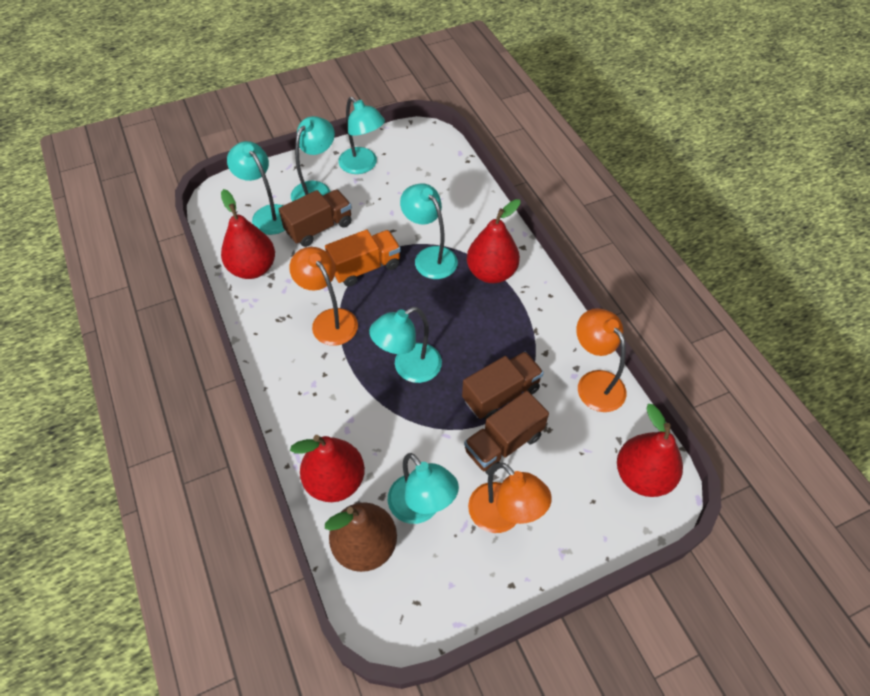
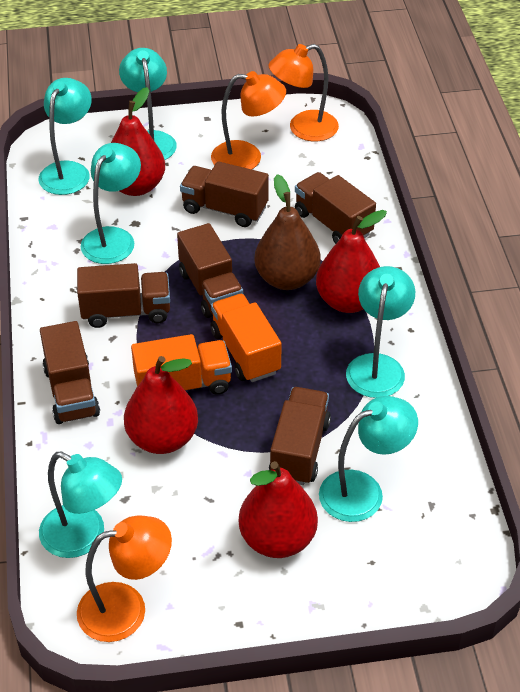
brown truck: [279,189,352,247] [462,351,544,420] [464,391,549,475] = 3 -> [40,321,100,424] [77,263,170,328] [177,223,243,318] [180,161,269,227] [269,387,331,485] [295,172,376,244] = 6
orange truck: [325,230,401,287] = 1 -> [131,334,232,395] [211,294,282,382] = 2

